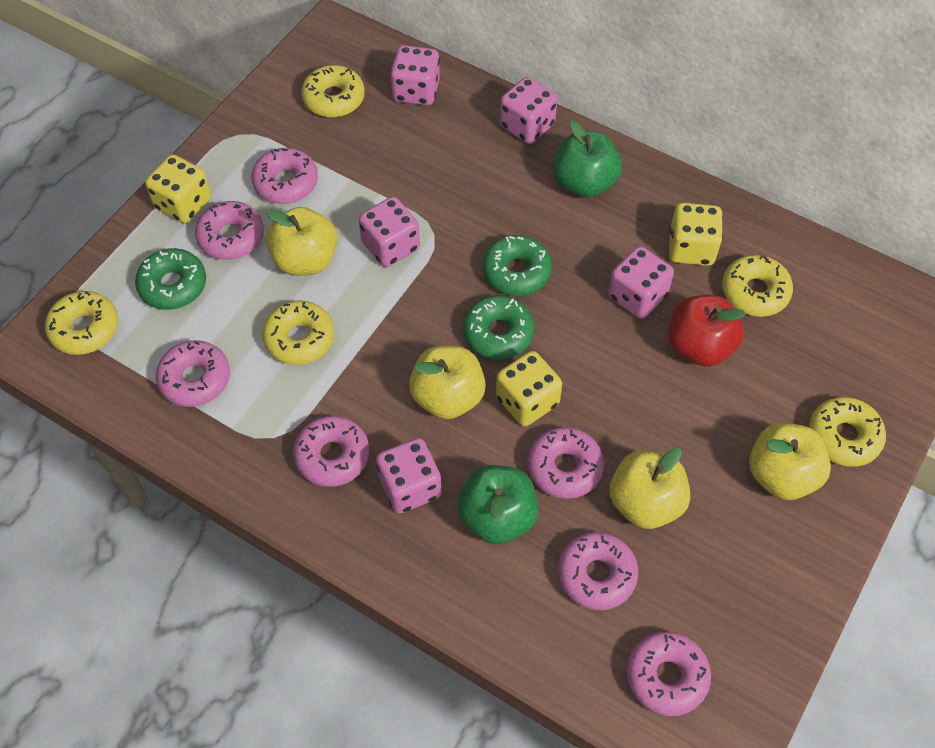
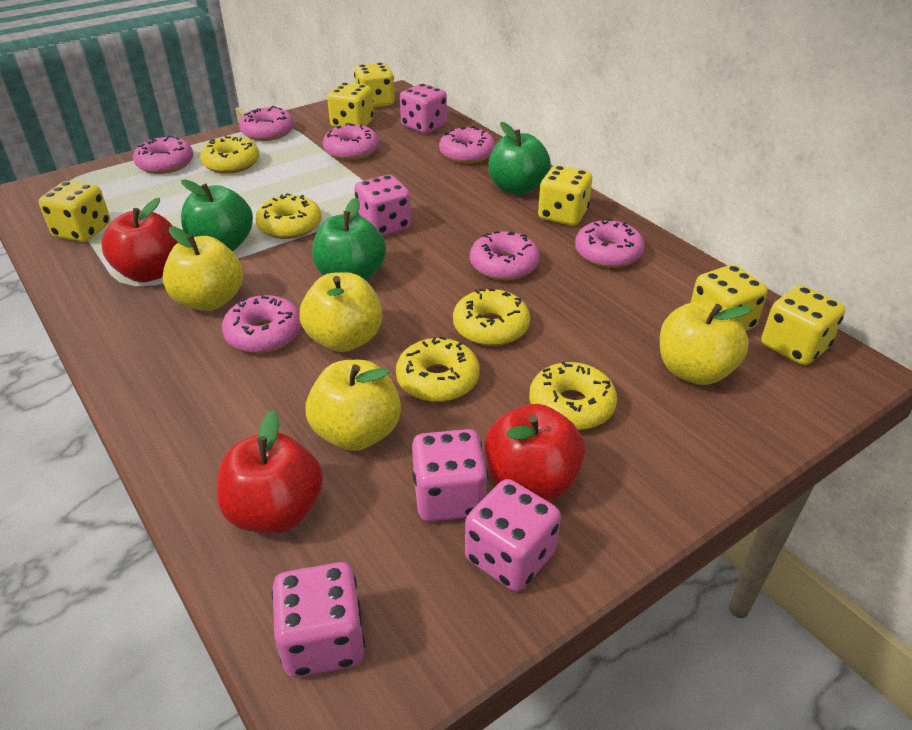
green apple: [458,465,538,544] [554,120,622,198] = 2 -> [181,179,253,251] [312,197,386,280] [488,122,551,195] = 3
green donut: [135,248,206,310] [463,295,534,360] [483,235,552,296] = 3 -> none = 0
red apple: [669,295,746,367] = 1 -> [101,198,178,282] [217,410,323,534] [485,404,585,501] = 3
yellow dice: [145,154,211,223] [496,351,562,426] [669,203,723,266] = 3 -> [39,181,111,242] [327,82,374,127] [354,63,395,107] [538,165,592,226] [691,264,768,331] [761,285,845,365] = 6

